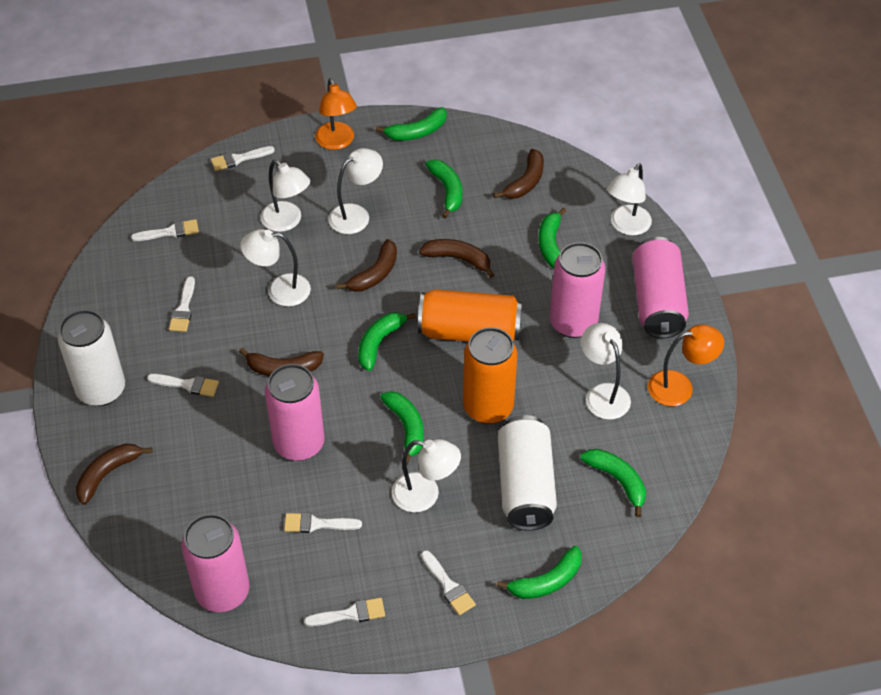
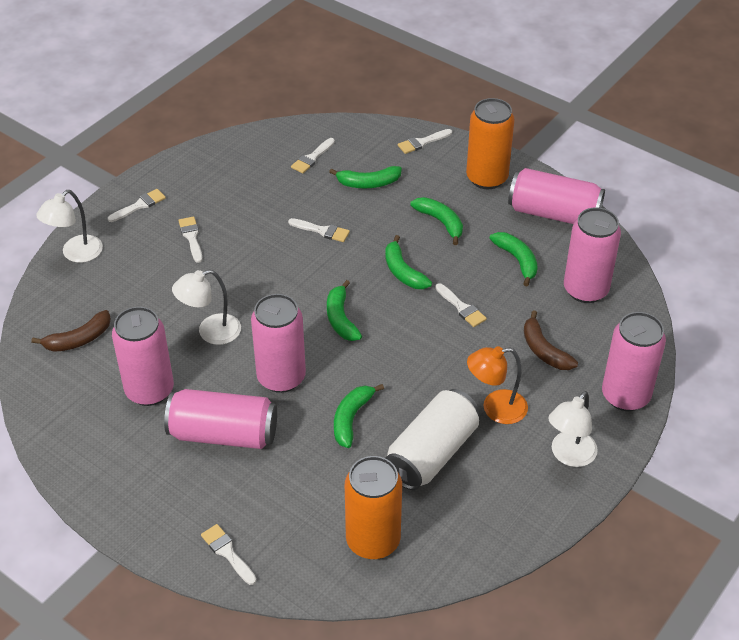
brown banana: [76,443,153,505] [239,348,324,376] [336,239,397,291] [419,239,494,278] [493,149,544,199] = 5 -> [31,310,111,352] [524,310,578,370] = 2
green banana: [358,312,416,371] [376,107,447,141] [380,391,424,464] [425,160,462,219] [496,546,582,599] [538,207,566,268] [580,449,646,517] = 7 -> [327,280,362,341] [329,166,402,188] [334,384,384,448] [385,235,432,289] [410,197,463,245] [489,232,538,286] = 6
orange lamp: [315,78,357,150] [648,324,724,406] = 2 -> [467,346,528,424] = 1
pink can: [181,514,250,612] [265,364,325,461] [550,242,605,338] [633,237,689,338] = 4 -> [112,307,174,406] [164,389,277,449] [251,294,306,393] [508,168,605,224] [564,207,621,303] [602,312,666,411] = 6
white can: [58,310,125,406] [498,415,557,531] = 2 -> [385,389,480,490] = 1
white lamp: [240,229,311,306] [260,160,310,232] [328,148,383,234] [392,439,461,512] [581,323,631,420] [607,163,652,235] = 6 -> [36,190,103,263] [172,270,241,345] [548,391,598,467] = 3

